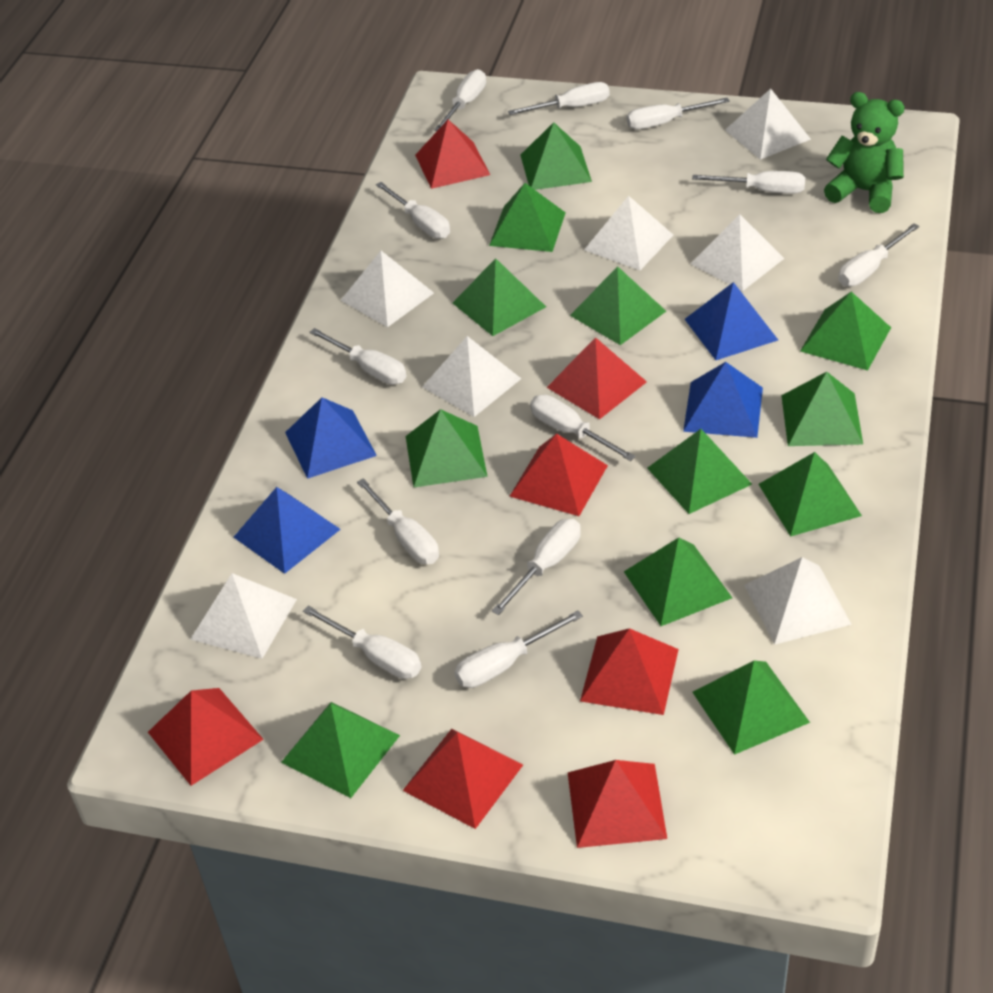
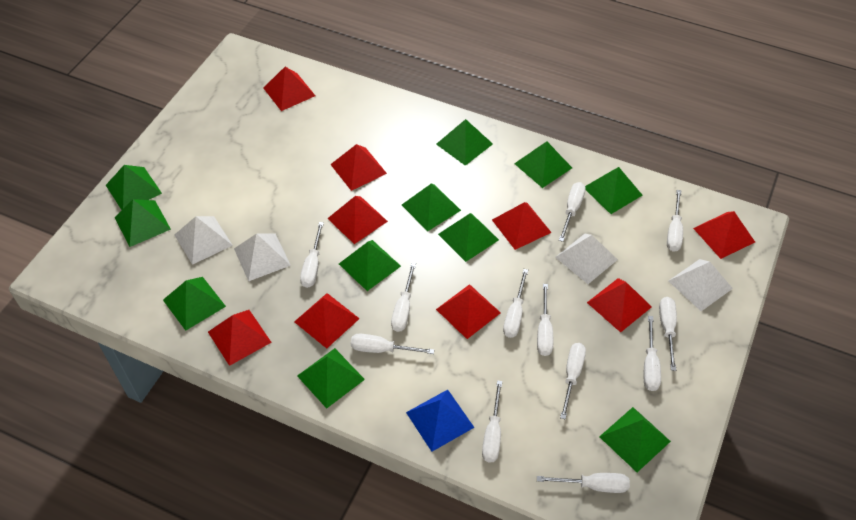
blue pyramid: [234,487,341,574] [285,397,377,479] [683,362,763,438] [685,282,778,360] = 4 -> [406,390,474,452] = 1
green pyramid: [281,702,400,798] [406,409,488,488] [453,258,546,336] [489,183,566,252] [520,122,592,190] [570,266,666,345] [624,538,732,626] [647,429,752,514] [692,661,810,755] [759,452,862,537] [781,372,863,446] [800,292,891,370] = 12 -> [106,165,162,210] [114,199,171,247] [163,277,226,331] [297,348,365,408] [339,240,401,291] [402,183,461,231] [436,119,493,166] [438,213,499,262] [514,141,572,188] [585,167,642,214] [599,407,671,472] = 11
green teddy bear: [824,92,905,213] = 1 -> none = 0
red pyramid: [148,688,264,786] [402,729,523,829] [415,120,490,189] [510,434,608,516] [546,337,647,419] [568,760,667,848] [580,628,679,715] = 7 -> [208,310,272,366] [264,67,315,111] [294,293,360,349] [327,196,388,244] [330,144,387,191] [436,284,501,339] [492,202,552,250] [587,278,652,332] [693,211,755,259] = 9
white pyramid: [190,573,297,659] [340,251,434,327] [422,336,521,417] [584,196,673,270] [691,214,784,291] [725,88,811,160] [744,557,852,645] = 7 -> [175,216,233,265] [234,233,291,281] [555,234,618,284] [669,259,733,311] = 4

